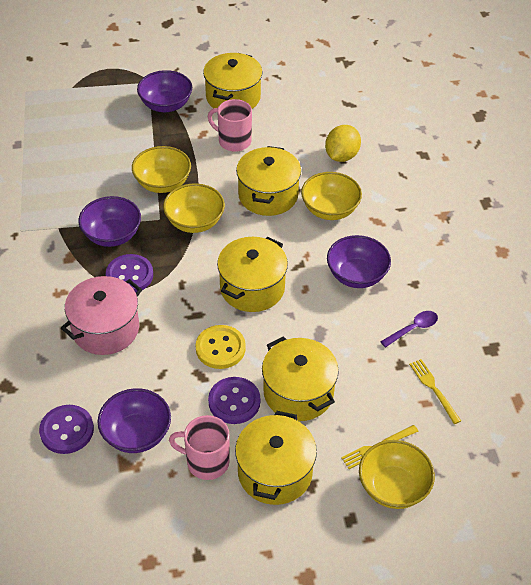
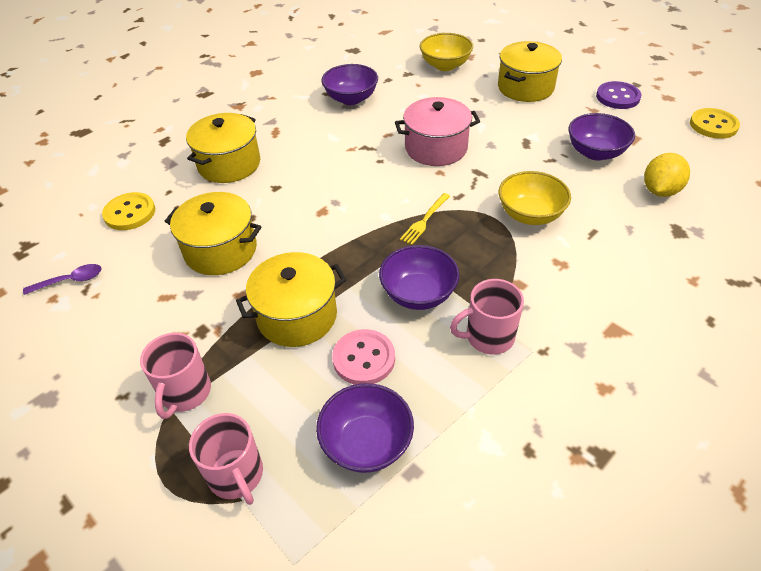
pink button: none = 0 -> [332,329,395,385] = 1
pink mug: [169,415,230,480] [208,99,252,152] = 2 -> [140,333,211,419] [189,413,263,505] [450,279,524,355] = 3
purple button: [39,405,94,454] [106,254,153,293] [208,377,260,424] = 3 -> [596,81,641,109] = 1
yellow bowl: [132,146,191,193] [163,183,225,233] [301,172,362,220] [359,440,435,509] = 4 -> [420,33,473,71] [499,171,571,225] = 2
yellow button: [195,325,246,369] = 1 -> [102,192,155,230] [690,108,740,139] = 2
yellow fork: [341,425,419,469] [409,359,461,424] = 2 -> [400,193,450,245] = 1
yellow pot: [203,53,263,109] [217,237,288,312] [235,411,317,505] [236,146,301,216] [262,336,339,421] = 5 -> [165,192,261,275] [186,113,260,183] [236,252,346,347] [498,41,562,102] = 4

